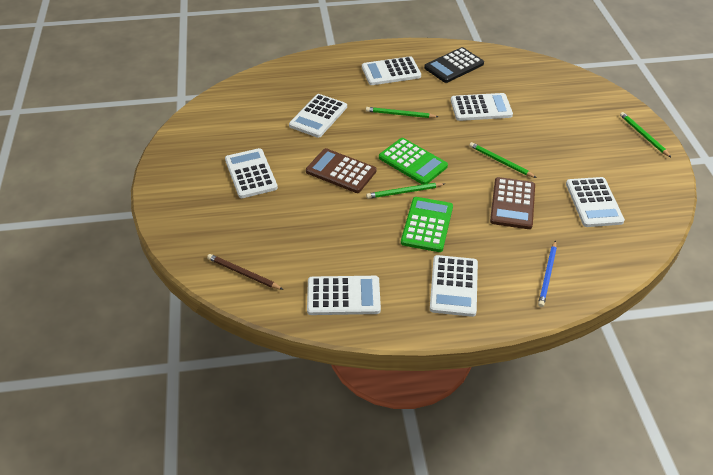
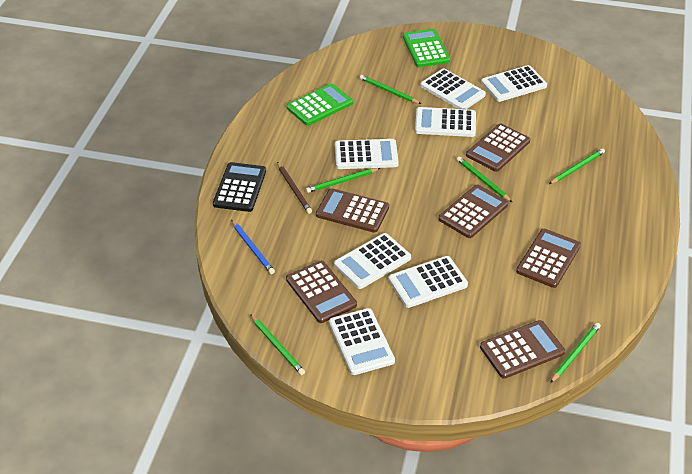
brown calculator: [306,148,377,193] [490,177,535,229] = 2 -> [286,261,357,323] [316,188,389,233] [438,185,508,238] [466,124,530,172] [480,320,565,379] [516,229,581,288] = 6
green pencil: [366,107,439,118] [366,183,445,199] [469,142,537,178] [620,112,672,158] = 4 -> [250,314,305,375] [306,168,380,193] [360,75,421,104] [457,156,512,202] [549,148,605,184] [550,323,601,383] = 6

